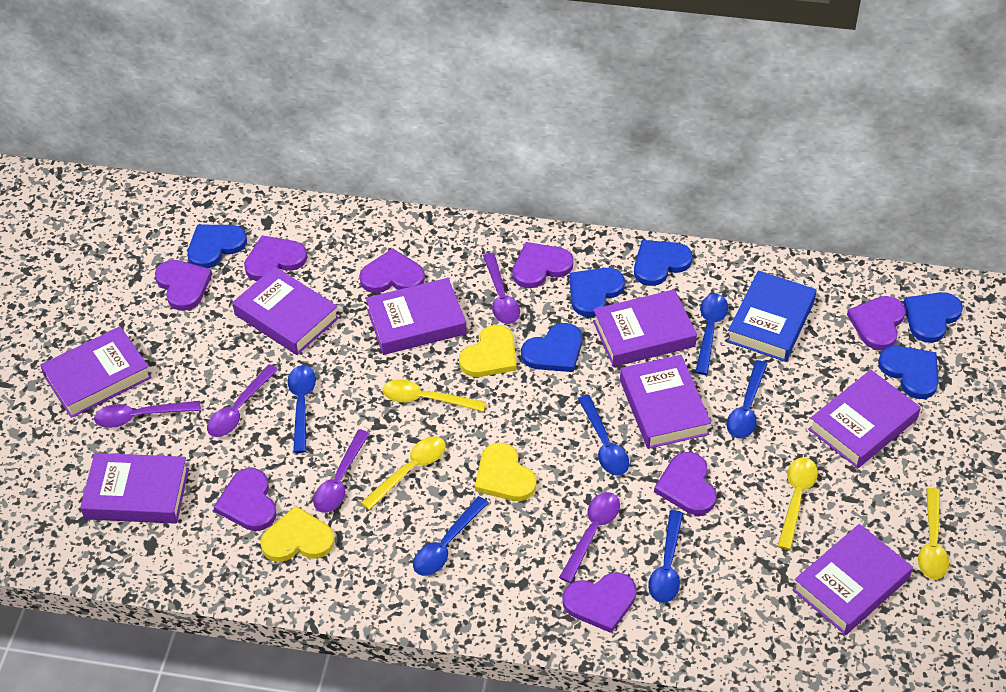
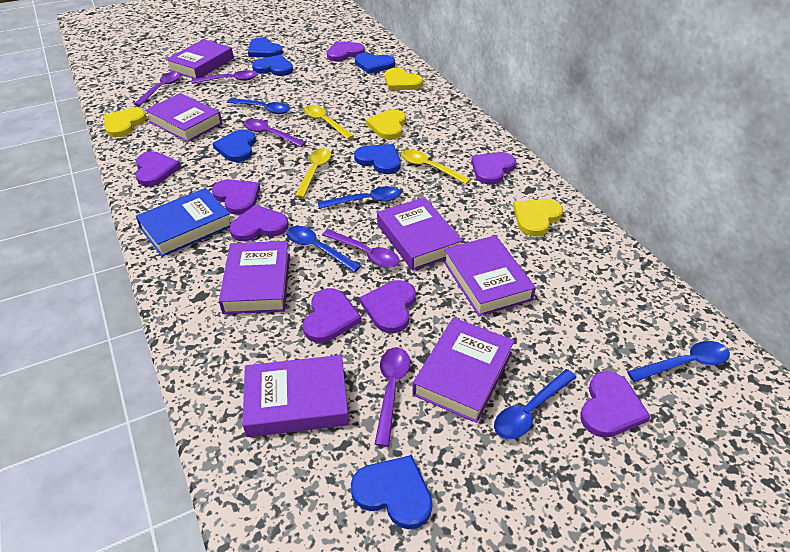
blue spoon: [287,365,316,453] [413,496,489,576] [578,395,629,476] [648,510,683,603] [695,294,728,375] [727,360,767,439] = 6 -> [227,98,290,114] [286,226,361,272] [318,186,401,209] [494,369,577,439] [627,341,730,382] = 5
purple book: [40,326,152,418] [80,453,189,524] [232,266,339,355] [366,278,467,355] [593,289,697,367] [620,355,711,449] [793,524,913,635] [808,370,921,468] = 8 -> [145,93,222,142] [166,39,234,79] [219,241,290,314] [243,355,349,437] [377,197,463,271] [412,317,515,423] [443,235,536,316] = 7
yellow heart: [260,506,335,562] [459,325,517,377] [475,443,536,501] = 3 -> [104,108,147,137] [366,109,406,140] [385,68,423,90] [513,199,563,236] = 4
yellow spoon: [361,436,446,510] [382,379,486,412] [778,457,818,550] [918,488,949,579] = 4 -> [295,148,331,198] [304,105,354,140] [401,150,471,184] = 3

